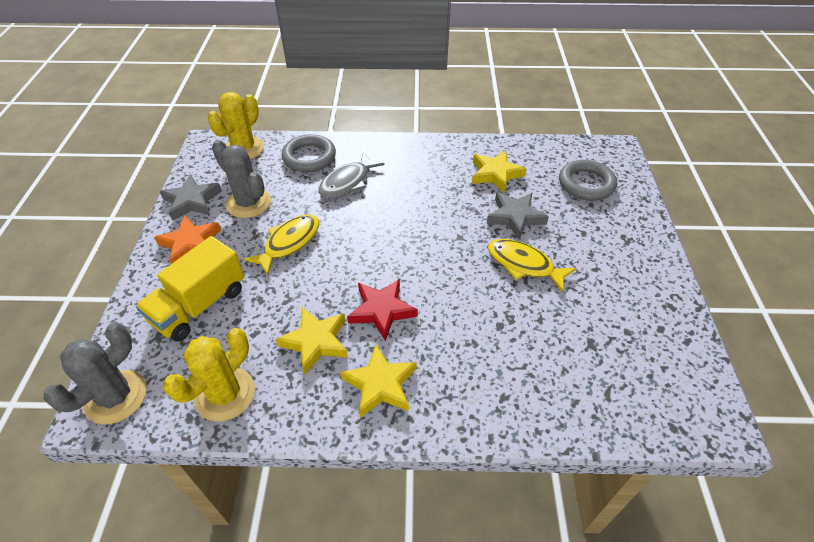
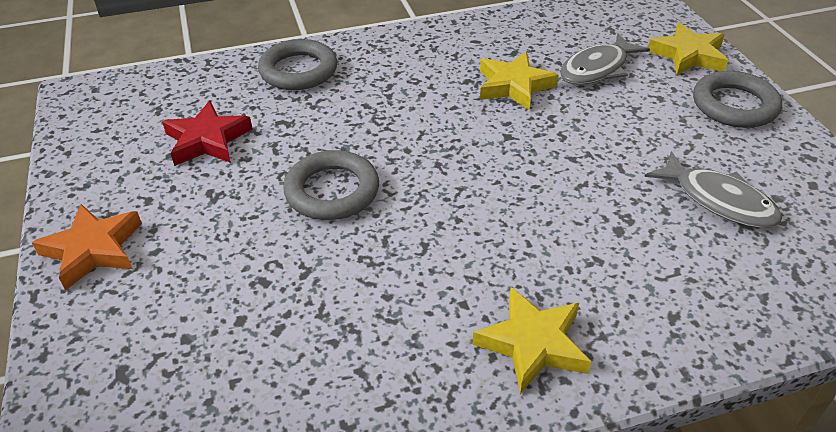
grey cactus: [43,323,147,424] [212,140,271,218] = 2 -> none = 0
grey fish: [318,152,385,198] = 1 -> [560,33,650,84] [645,151,782,228] = 2
grey ring: [282,134,336,172] [559,160,617,201] = 2 -> [258,39,337,90] [283,150,379,220] [693,71,782,128] = 3
grey star: [160,174,222,221] [487,192,549,239] = 2 -> none = 0
yellow cactus: [163,328,255,422] [208,92,264,160] = 2 -> none = 0
yellow fish: [244,214,319,275] [488,239,576,292] = 2 -> none = 0
yellow truck: [136,236,244,342] = 1 -> none = 0

